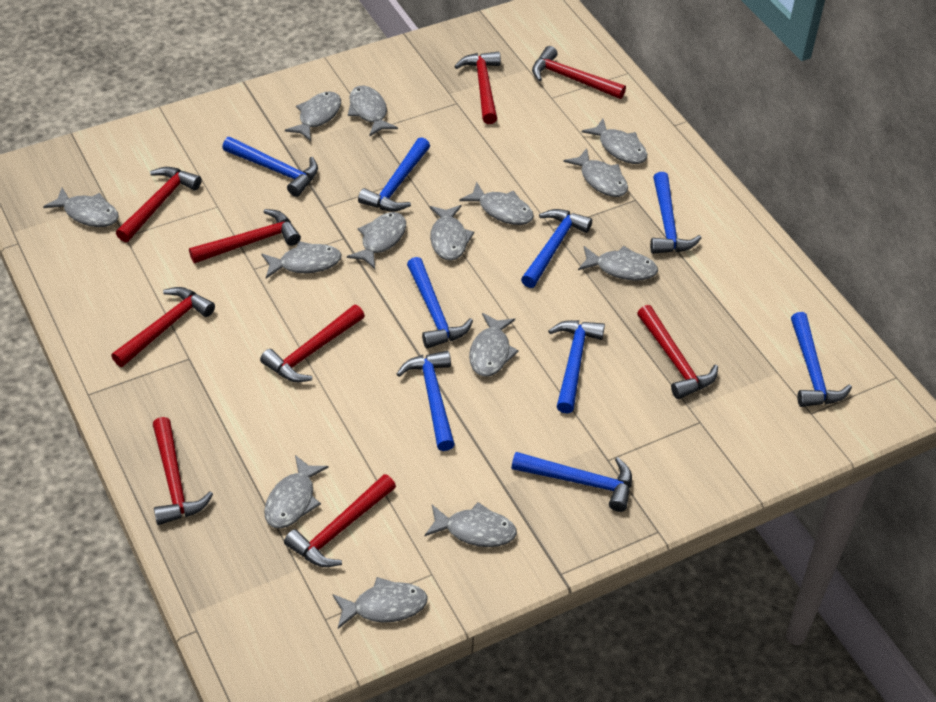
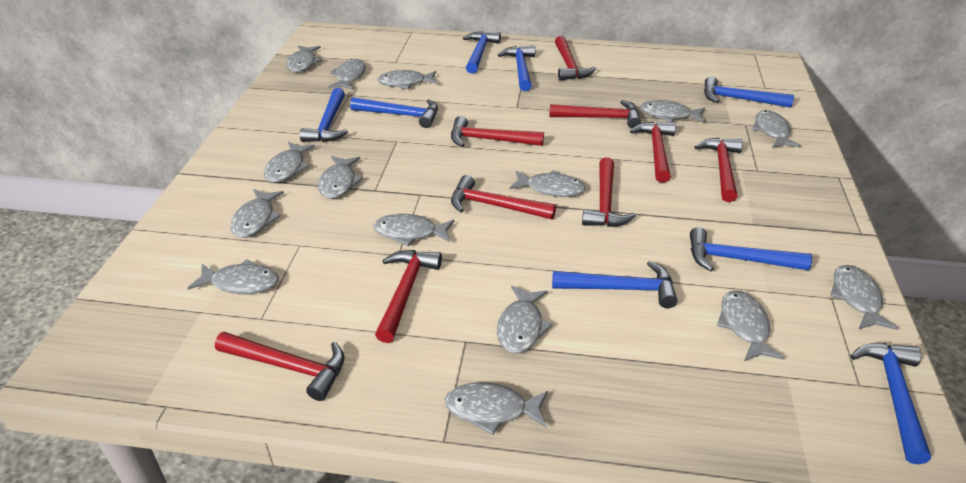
blue hammer: [222,137,318,197] [358,137,430,211] [397,350,455,451] [407,257,473,349] [511,452,632,512] [521,209,592,288] [548,320,605,413] [650,172,701,254] [791,312,852,407] = 9 -> [300,88,348,142] [350,97,438,128] [463,31,501,74] [498,45,535,91] [552,261,678,308] [690,227,812,271] [704,76,794,108] [851,343,931,464] = 8
grey fish: [43,188,119,227] [261,241,342,278] [264,455,329,529] [285,91,341,141] [332,577,428,629] [347,212,406,269] [348,86,398,136] [425,502,517,547] [430,205,475,261] [459,182,534,225] [469,313,519,377] [563,148,628,197] [578,246,658,281] [582,119,647,164] = 14 -> [188,259,279,294] [230,189,284,238] [264,141,315,183] [286,45,322,72] [318,156,363,199] [328,59,366,90] [374,214,454,246] [377,70,438,89] [445,383,548,435] [497,285,553,353] [509,170,586,197] [640,100,705,123] [717,290,784,361] [752,110,801,148] [830,265,898,330] = 15

